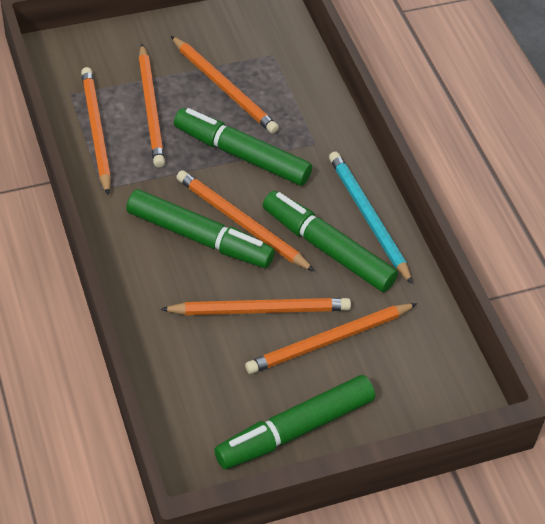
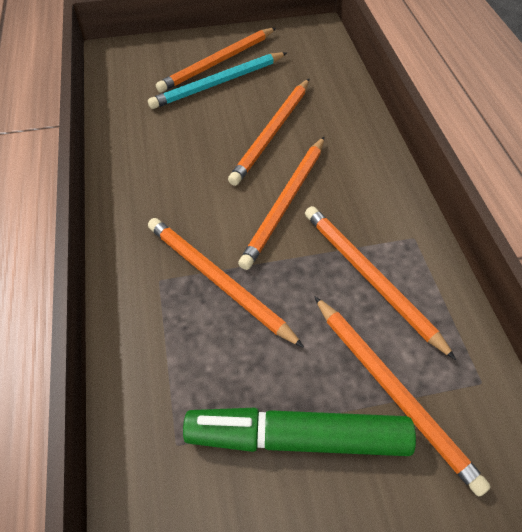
green marker: [126,189,275,268] [174,108,312,186] [214,375,375,469] [263,191,398,292] = 4 -> [183,408,416,456] = 1

